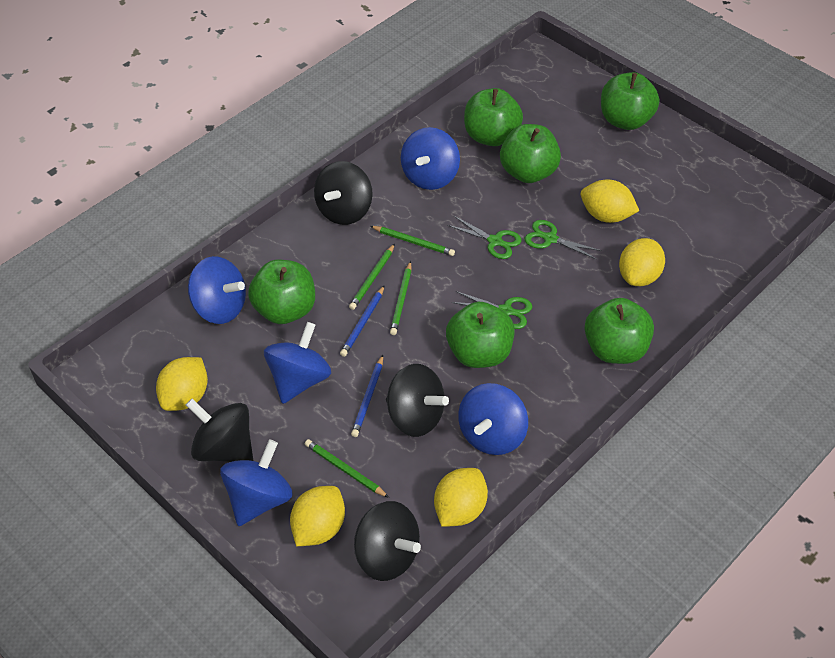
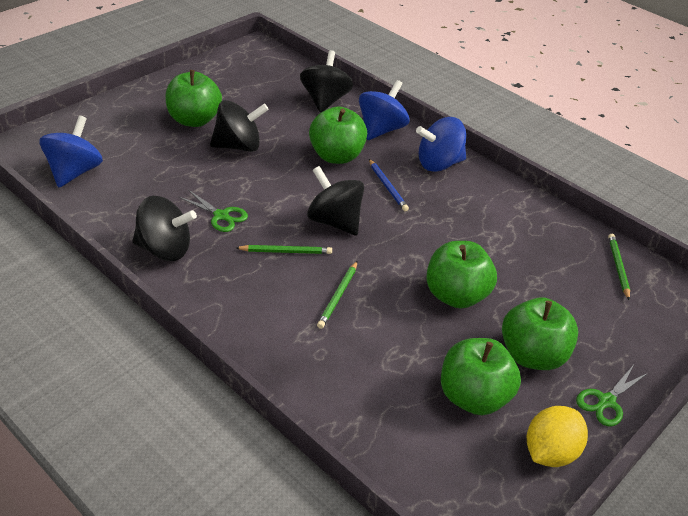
blue pencil: [340,285,385,357] [351,355,383,437] = 2 -> [369,159,409,212] = 1
blue spinning top: [188,256,246,324] [220,439,293,526] [264,322,331,404] [401,127,460,190] [458,383,528,455] = 5 -> [39,116,103,187] [359,80,409,140] [416,117,466,172] = 3
green apple: [248,260,315,324] [446,302,514,368] [464,88,523,146] [500,124,561,183] [584,298,654,364] [601,72,659,130] = 6 -> [165,70,222,127] [309,106,367,164] [426,241,497,309] [441,338,521,415] [502,297,578,370] = 5
green pencil: [305,439,389,498] [349,244,395,310] [370,226,455,256] [390,261,412,335] = 4 -> [236,245,332,254] [317,261,358,329] [608,234,630,300] = 3
green scissors: [447,216,522,259] [451,291,532,329] [525,220,602,259] = 3 -> [179,190,248,232] [576,366,648,426] = 2
yellow lemon: [156,357,208,411] [290,486,345,546] [434,468,488,527] [581,179,639,223] [619,238,665,286] = 5 -> [527,406,588,467] = 1

